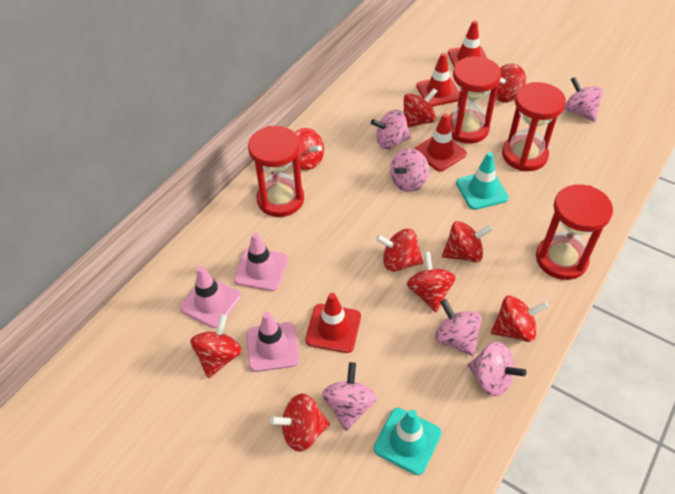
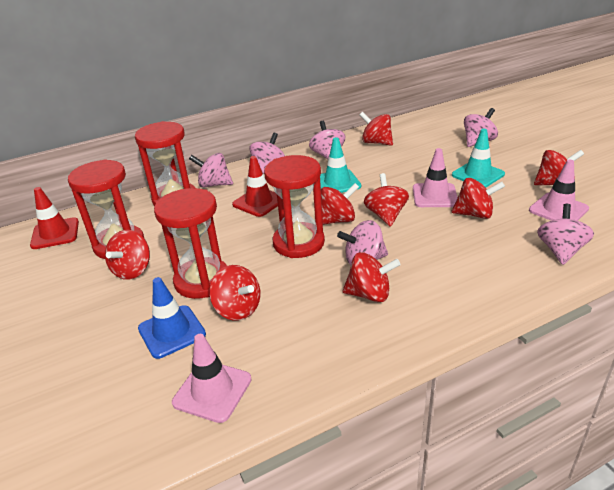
blue traffic cone: none = 0 -> [138,277,206,359] = 1
red spinning top: [190,315,242,378] [270,393,330,452] [292,128,324,170] [376,229,423,272] [404,88,438,127] [407,251,456,312] [442,221,493,263] [491,296,549,342] [496,64,526,103] = 9 -> [105,230,150,280] [209,265,260,321] [321,183,359,225] [343,252,401,302] [360,112,393,146] [364,173,409,227] [452,178,505,219] [534,150,584,185] = 8
red traffic cone: [305,293,361,353] [415,114,467,172] [416,53,460,107] [448,20,487,66] = 4 -> [30,187,79,249] [232,156,278,217] = 2

